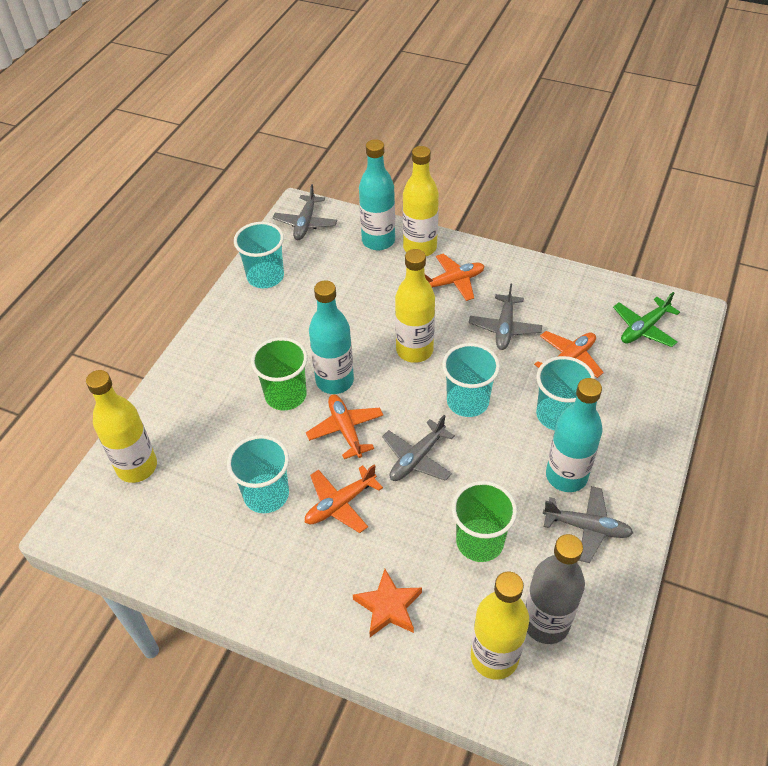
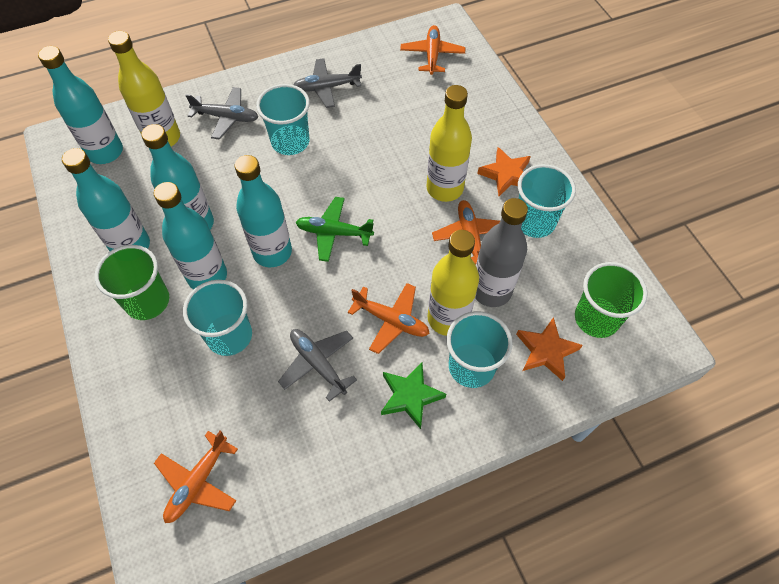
green star: none = 0 -> [381,362,446,429] = 1
grey plane: [273,184,337,240] [382,415,455,481] [469,283,542,350] [543,486,633,563] = 4 -> [185,87,258,140] [278,329,357,402] [294,58,362,108] = 3
orange star: [353,569,422,637] = 1 -> [477,147,531,196] [516,317,583,381] = 2
turquoise bottle: [309,280,354,394] [359,139,395,250] [546,378,603,492] = 3 -> [38,46,123,164] [62,148,150,251] [141,124,214,229] [154,182,227,290] [235,155,292,267] = 5
yellow bottle: [86,370,157,483] [395,249,435,363] [403,146,439,256] [471,572,529,680] = 4 -> [108,31,180,146] [427,85,472,202] [428,230,479,336] = 3

